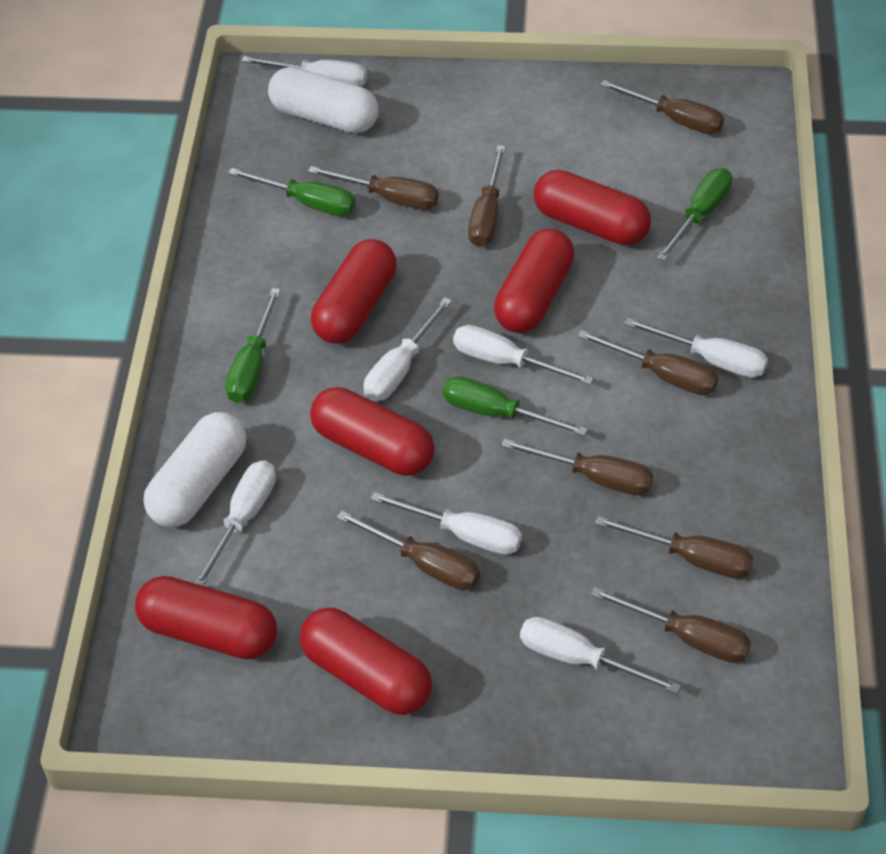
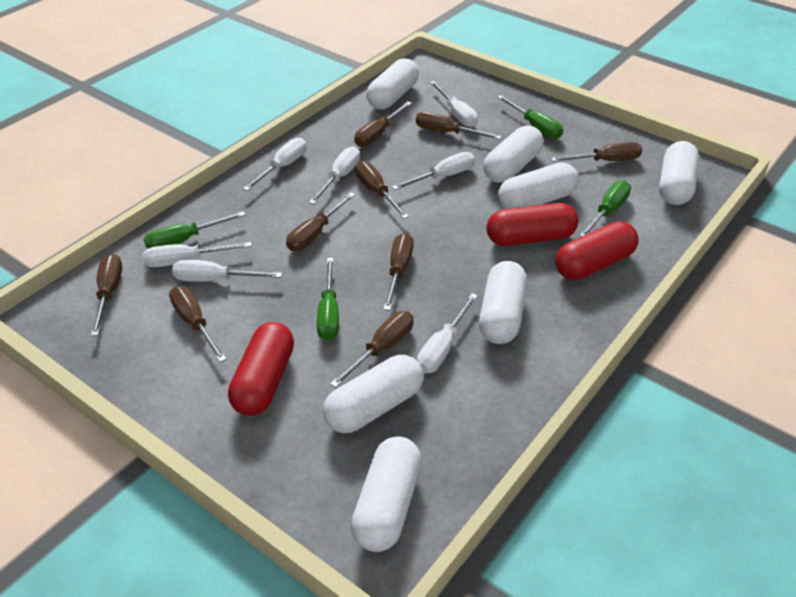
brown screwdriver: [308,166,439,210] [337,511,480,590] [468,145,506,247] [501,439,653,495] [577,330,718,395] [591,587,751,663] [595,516,753,579] [600,80,724,134] = 8 -> [91,253,122,336] [169,286,227,362] [286,192,355,251] [330,311,413,388] [354,101,412,147] [355,161,409,219] [383,233,414,311] [416,112,502,139] [551,142,642,162] = 9
red capsule: [135,576,277,660] [300,608,432,715] [310,387,435,476] [311,239,397,344] [494,228,574,333] [534,170,651,245] = 6 -> [228,322,294,416] [486,203,578,246] [555,221,638,280] = 3
white capsule: [143,412,246,527] [268,67,379,133] = 2 -> [323,355,424,433] [351,436,422,552] [366,58,419,110] [479,261,527,344] [483,126,543,183] [498,163,579,209] [659,141,699,205] = 7

